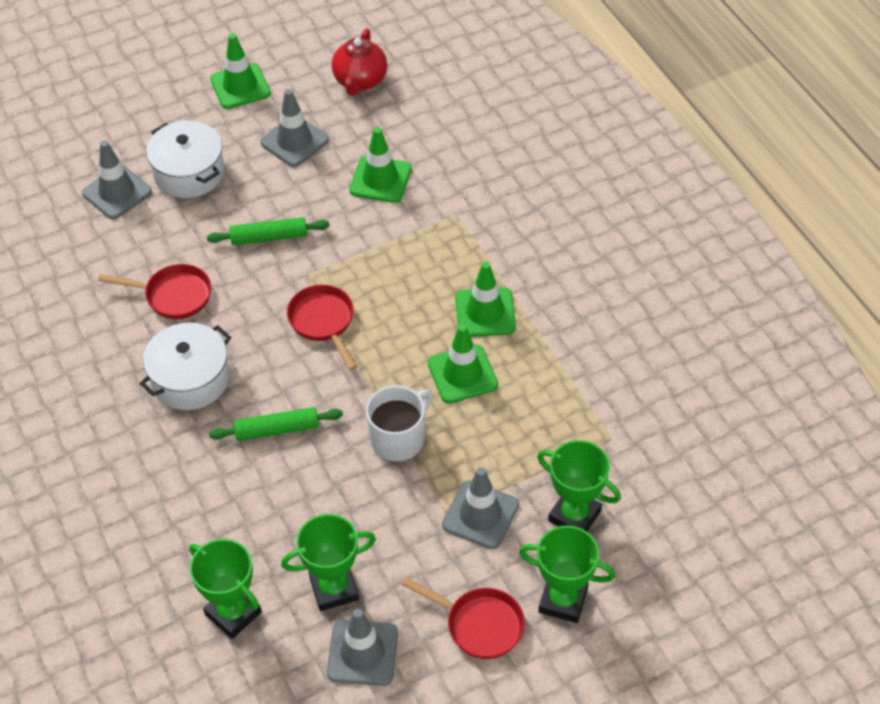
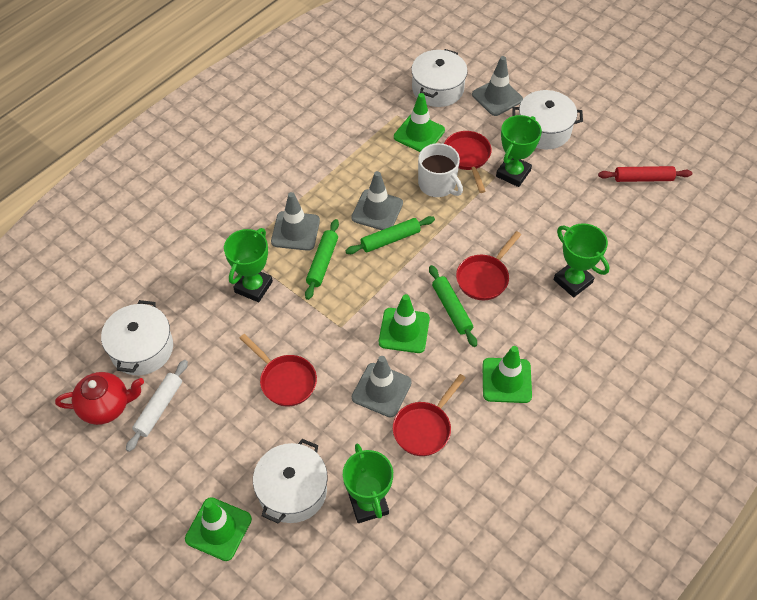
green rolling pin: [207,217,330,245] [209,407,343,441] = 2 -> [305,219,339,300] [346,216,435,254] [429,265,477,347] = 3
red pan: [98,264,211,319] [287,285,357,370] [401,577,525,659] = 3 -> [240,334,317,406] [393,374,466,456] [444,131,492,193] [456,231,521,300] = 4
red rolling pin: none = 0 -> [598,166,692,182] = 1
white pot: [139,323,231,410] [146,121,224,198] = 2 -> [101,300,173,375] [253,439,328,523] [411,49,468,107] [512,90,583,149] = 4
white rolling pin: none = 0 -> [126,360,188,452] = 1

